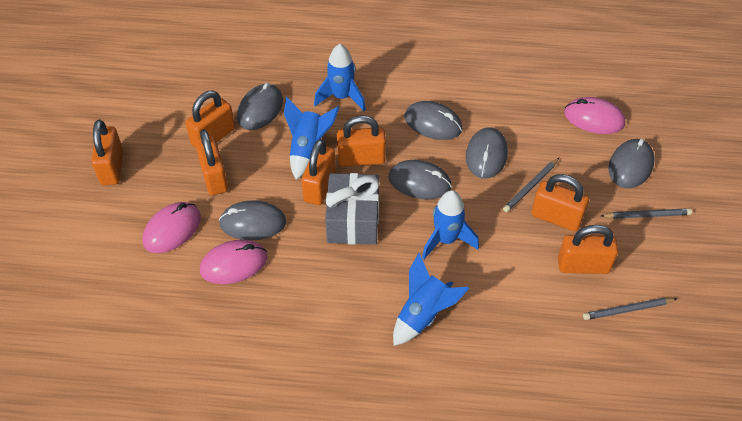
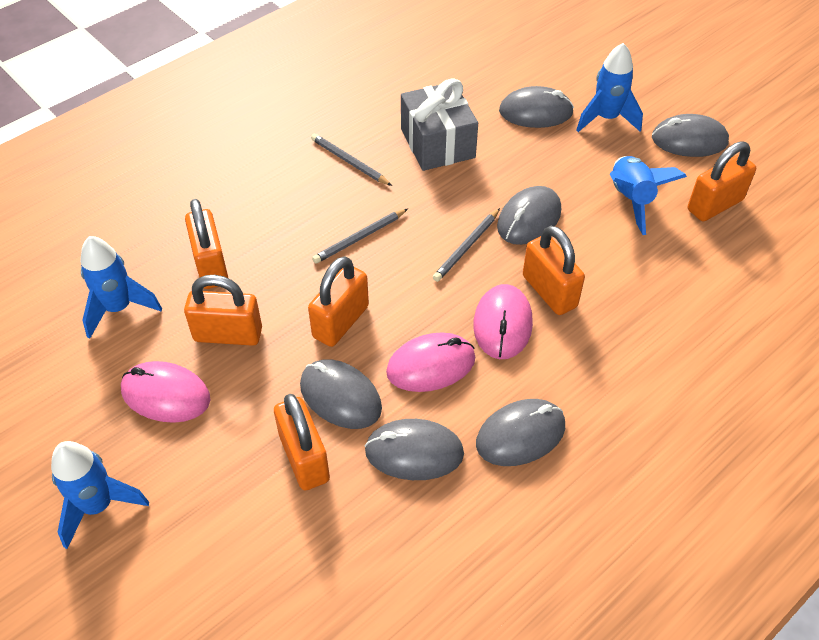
orange padlock: [91,120,123,185] [186,91,235,148] [195,129,228,195] [301,139,336,205] [337,115,386,166] [532,174,589,231] [558,225,618,274] = 7 -> [184,275,262,346] [185,199,228,289] [274,394,330,490] [308,256,369,347] [523,226,585,315] [688,141,756,221] = 6

